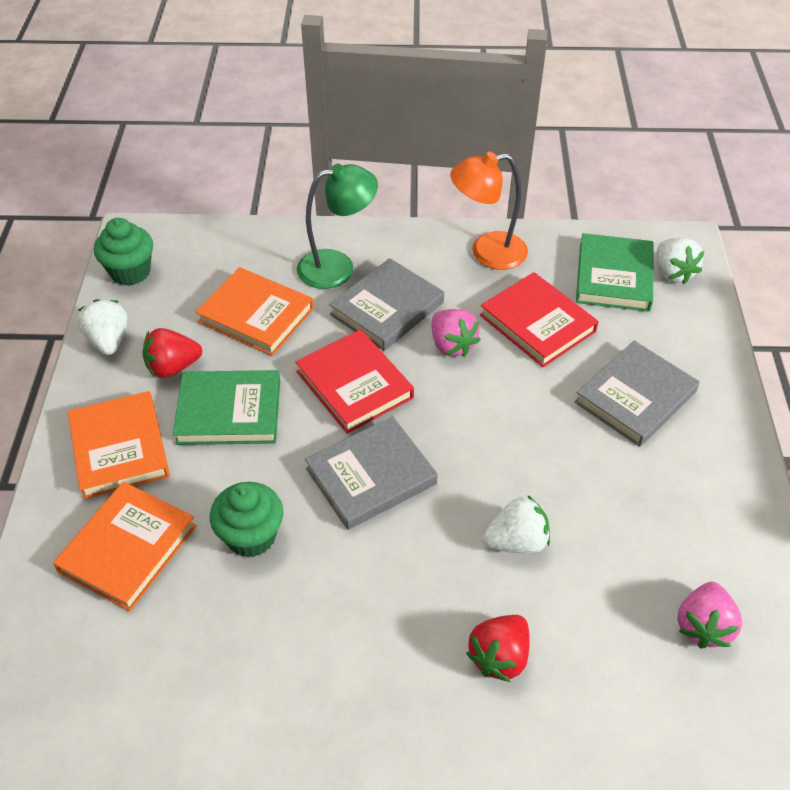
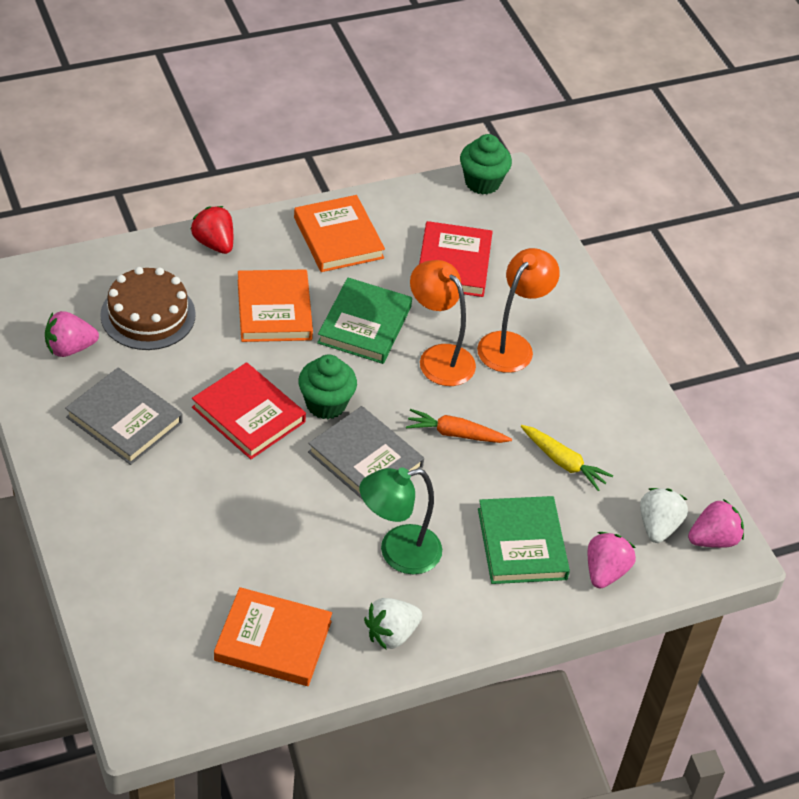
brown cake: none = 0 -> [100,267,196,350] = 1
grey book: [305,416,438,530] [329,258,444,351] [574,341,700,447] = 3 -> [65,368,183,465] [308,406,424,500] = 2
orange carrot: none = 0 -> [406,409,512,443] = 1
orange lamp: [450,152,528,270] = 1 -> [410,260,476,386] [477,248,560,373] = 2
pink strawberry: [432,309,481,357] [677,582,742,649] = 2 -> [45,311,99,357] [588,532,636,589] [688,499,744,548] = 3
red strawberry: [142,328,202,378] [466,615,530,683] = 2 -> [190,206,233,254] = 1
white strawberry: [77,299,127,355] [483,495,550,553] [657,238,704,284] = 3 -> [364,598,422,649] [640,488,688,543] = 2
yellow carrot: none = 0 -> [521,425,613,491] = 1

